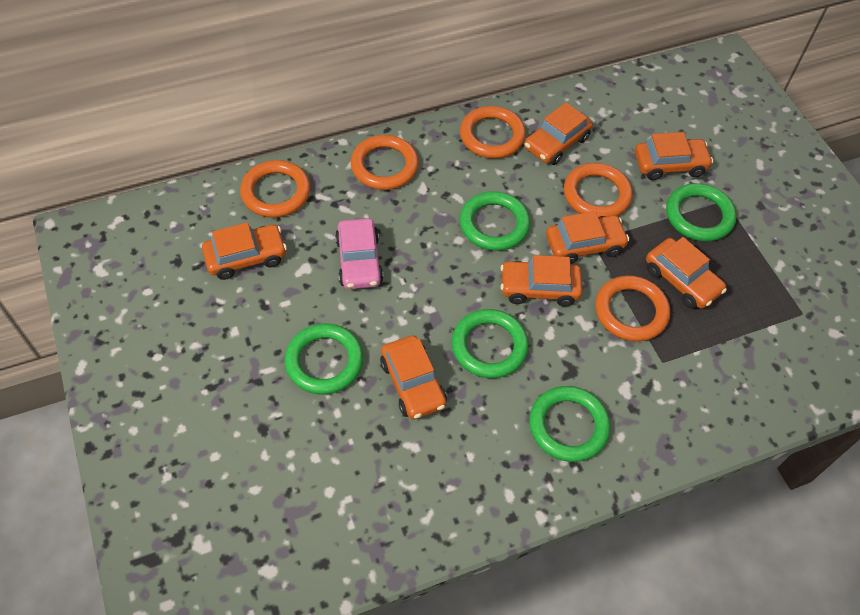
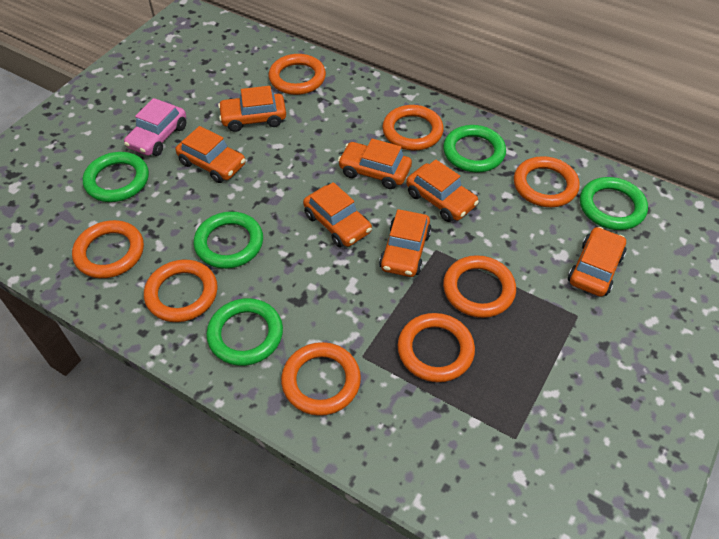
orange ring: [240,160,311,218] [351,135,419,190] [460,106,526,159] [564,163,633,217] [595,276,670,342] = 5 -> [72,220,144,278] [144,260,218,322] [269,54,326,95] [281,342,361,416] [382,105,444,151] [398,313,475,382] [443,255,516,318] [514,156,580,207] = 8

